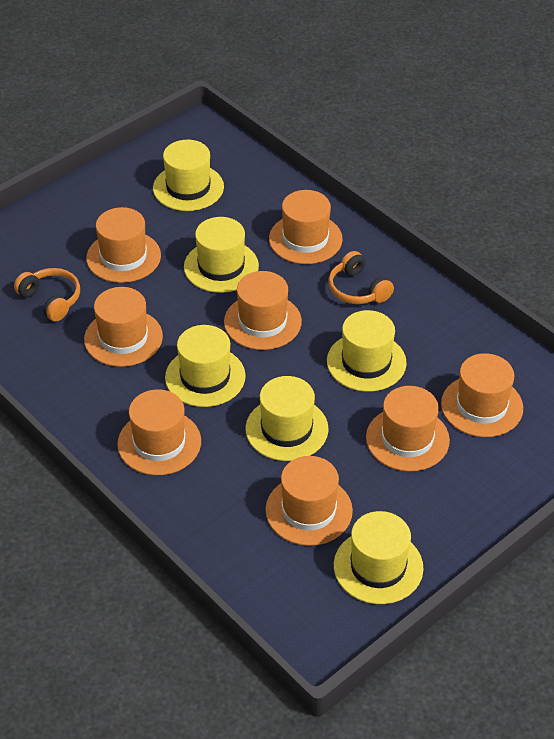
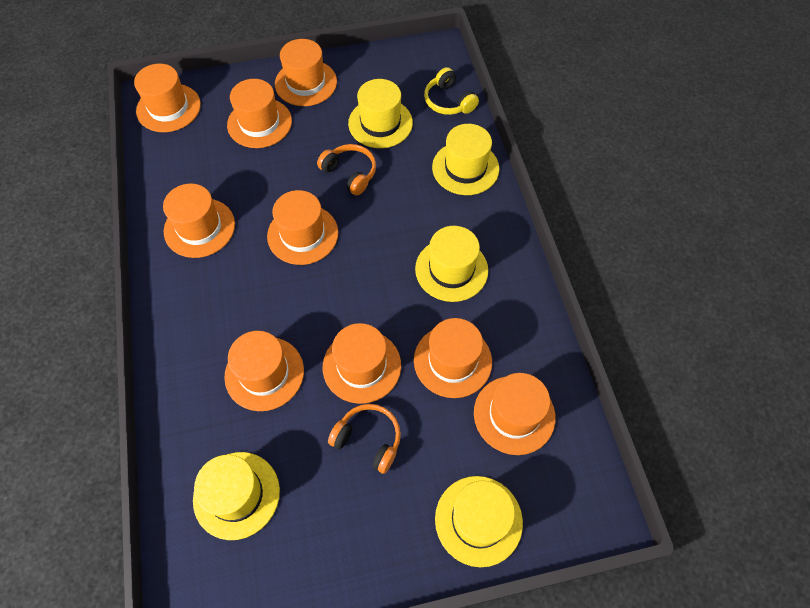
orange hat: [84,287,163,367] [86,207,161,283] [117,389,201,475] [224,271,302,350] [265,456,353,546] [269,190,343,264] [366,386,450,472] [441,353,523,437] = 8 -> [134,64,201,132] [163,184,235,258] [224,331,304,411] [227,79,292,148] [267,190,338,265] [275,39,337,106] [323,323,401,404] [414,318,492,398] [474,373,556,455] = 9
yellow hat: [153,140,224,211] [165,325,246,407] [184,217,259,293] [245,376,329,461] [327,310,407,392] [334,511,424,604] = 6 -> [193,452,280,540] [348,79,413,148] [415,226,488,302] [432,124,499,195] [435,476,523,567] = 5
yellow headphones: none = 0 -> [424,67,479,115] = 1

